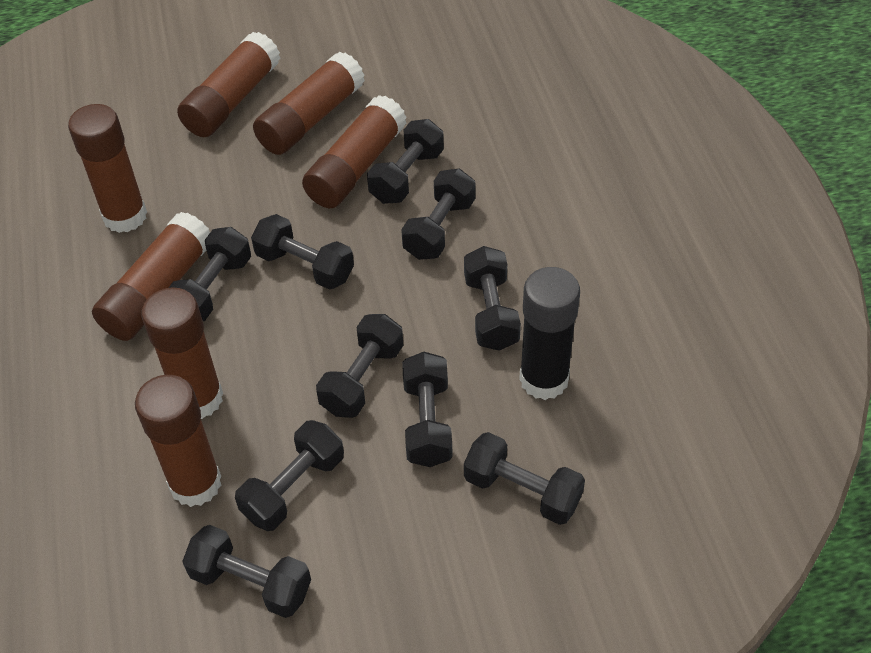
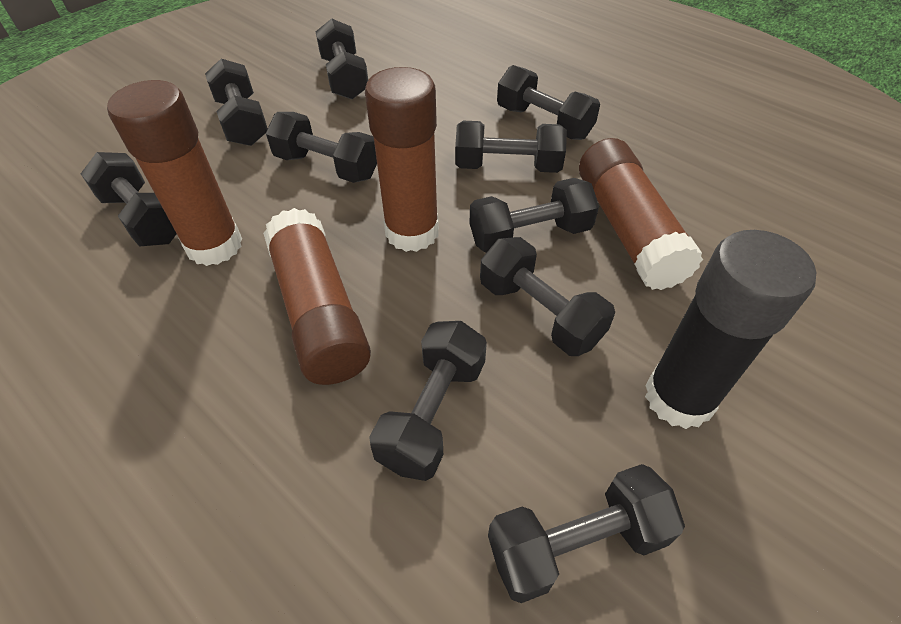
brown glue stick: [68,104,147,233] [92,212,210,341] [135,375,221,507] [141,287,223,419] [177,32,281,137] [253,52,365,155] [302,95,407,208] = 7 -> [107,80,242,266] [263,208,371,385] [365,67,439,252] [579,138,703,290] = 4

